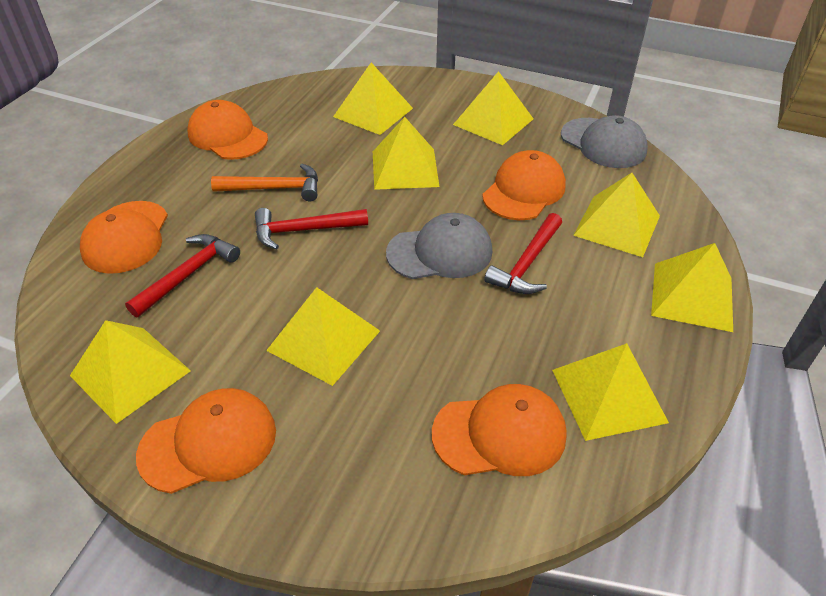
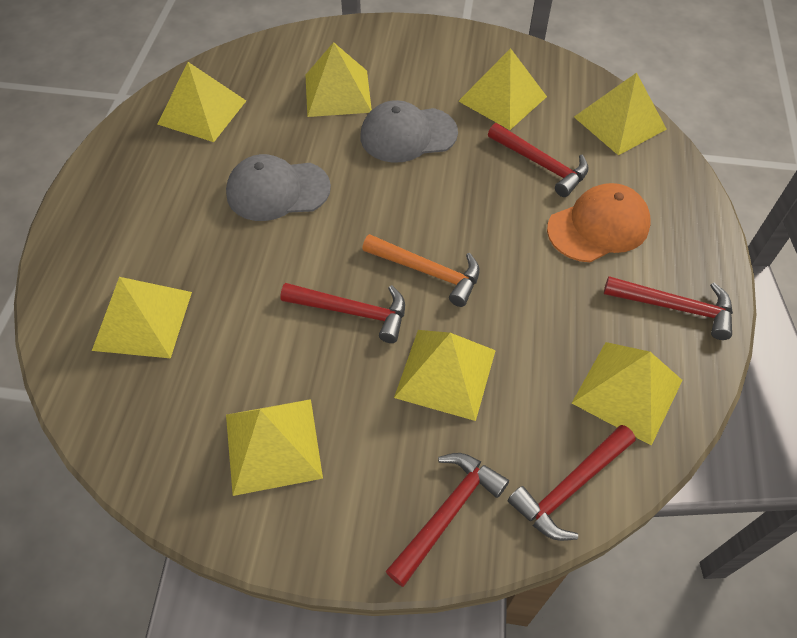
orange cap: [80,201,168,274] [136,388,276,494] [187,100,268,160] [432,384,567,476] [482,150,566,220] = 5 -> [547,183,651,262] = 1
red hammer: [125,234,240,318] [255,208,368,249] [484,213,562,294] = 3 -> [280,283,405,343] [386,453,509,587] [488,123,589,197] [508,425,636,541] [604,276,733,340] = 5

